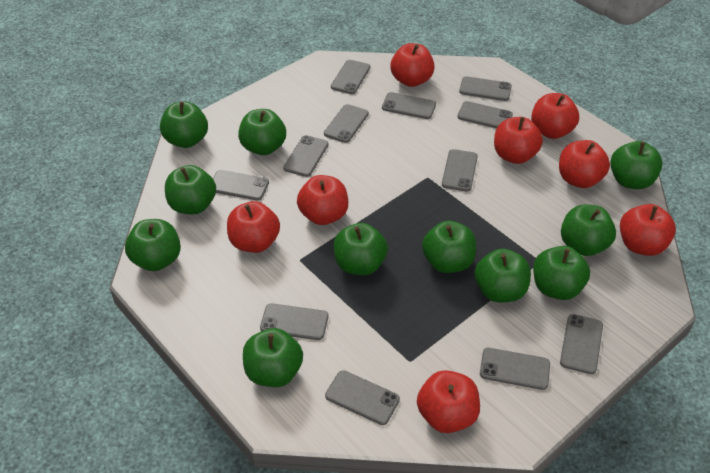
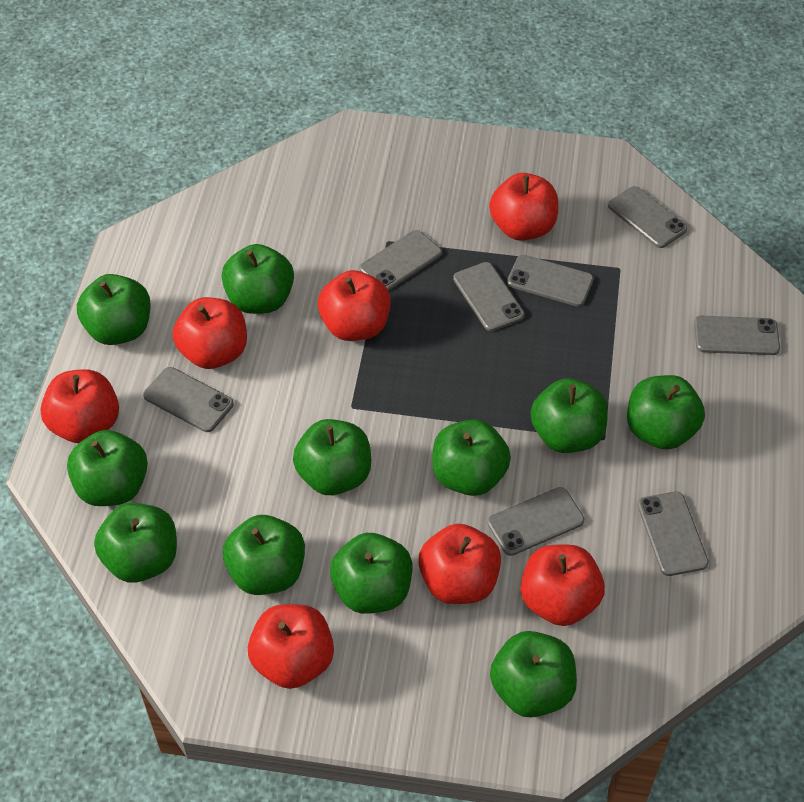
grey phone: [213,170,269,201] [260,303,328,340] [283,135,329,177] [324,104,369,143] [325,370,400,425] [331,60,370,94] [382,92,436,119] [442,149,478,191] [457,101,513,128] [459,76,512,101] [480,348,550,390] [560,314,603,374] = 12 -> [143,367,234,432] [360,230,442,291] [453,262,525,331] [487,487,584,556] [507,255,593,307] [608,186,688,248] [637,491,709,576] [694,316,780,355] = 8
red apple: [227,201,280,253] [297,175,348,225] [390,43,435,87] [417,370,480,433] [494,117,543,164] [531,93,579,139] [559,140,610,188] [620,204,676,256] = 8 -> [40,369,119,443] [173,297,247,369] [248,604,334,689] [318,270,391,341] [418,524,501,604] [489,173,558,241] [521,545,605,626] = 7

